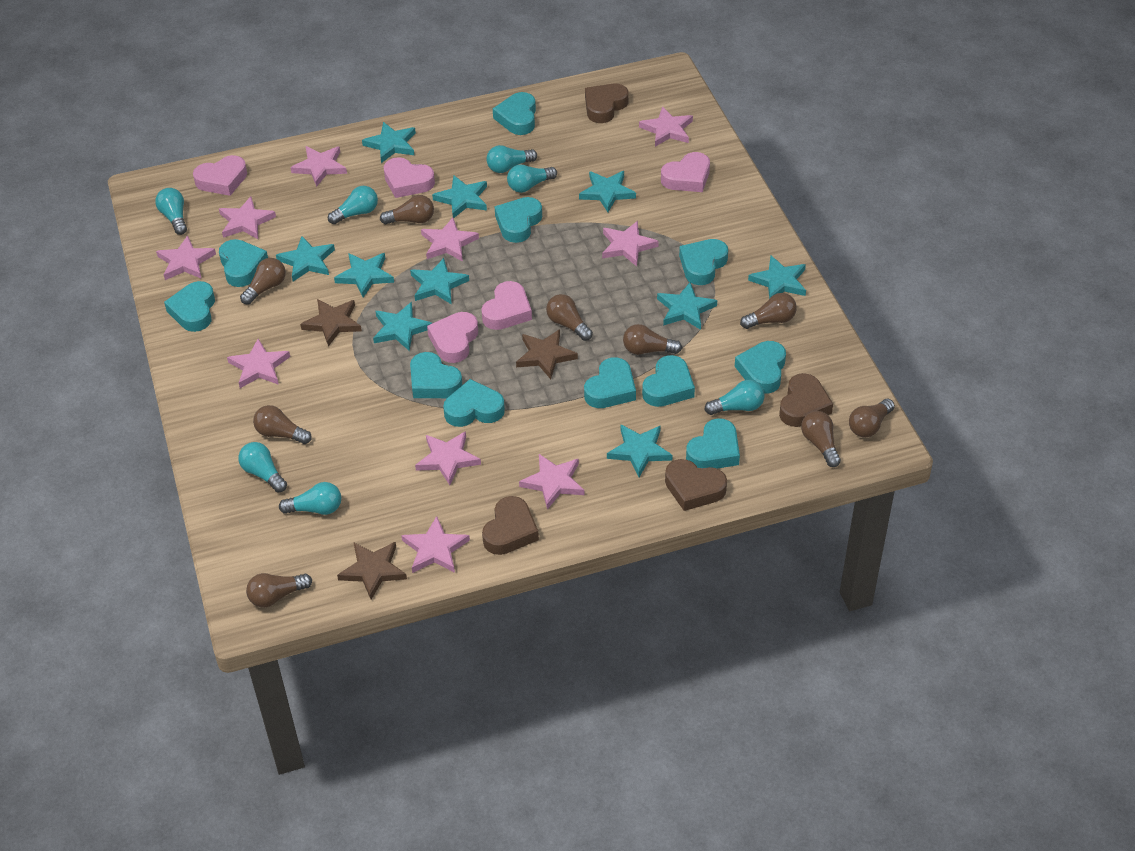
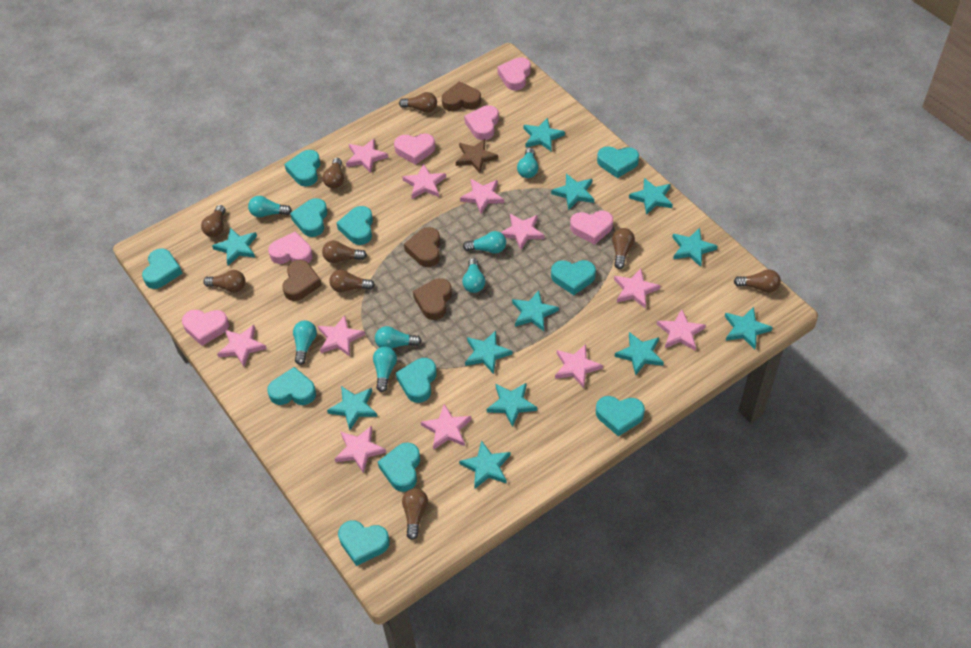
brown star: [300,299,362,346] [337,542,407,599] [516,329,578,379] = 3 -> [456,139,498,173] = 1
pink heart: [193,155,247,196] [383,157,435,198] [427,312,478,363] [481,281,532,330] [661,152,710,192] = 5 -> [182,309,229,346] [268,231,313,264] [394,133,435,165] [464,105,499,140] [497,57,531,91] [570,211,613,245] = 6
pink star: [156,235,216,280] [219,197,276,239] [227,339,290,388] [290,146,347,187] [401,516,470,573] [415,431,481,485] [421,217,479,262] [519,454,584,510] [602,221,659,267] [639,106,693,147] = 10 -> [217,325,267,367] [318,315,365,357] [335,426,386,473] [346,139,388,173] [402,164,446,199] [421,404,471,450] [460,179,504,214] [500,214,545,250] [555,344,603,388] [614,268,661,309] [657,309,706,350] = 11
turquoise star: [276,236,335,281] [334,253,394,297] [362,122,416,163] [373,302,432,351] [410,258,469,304] [432,176,487,218] [579,171,636,212] [607,425,672,477] [657,282,717,330] [748,256,806,299] = 10 -> [212,228,257,266] [327,386,377,430] [459,440,510,489] [465,331,513,374] [487,383,537,427] [512,290,559,331] [523,118,565,151] [551,174,594,210] [614,332,664,375] [629,178,673,215] [672,228,717,267] [725,307,773,349] = 12

